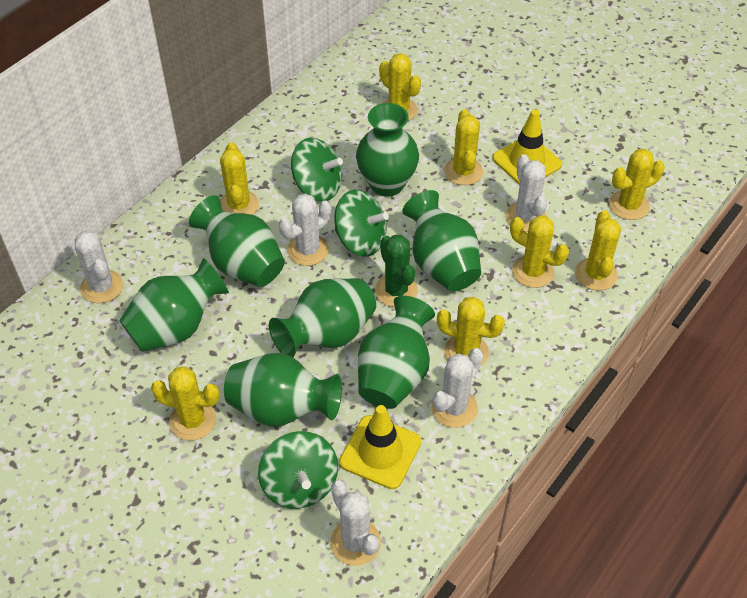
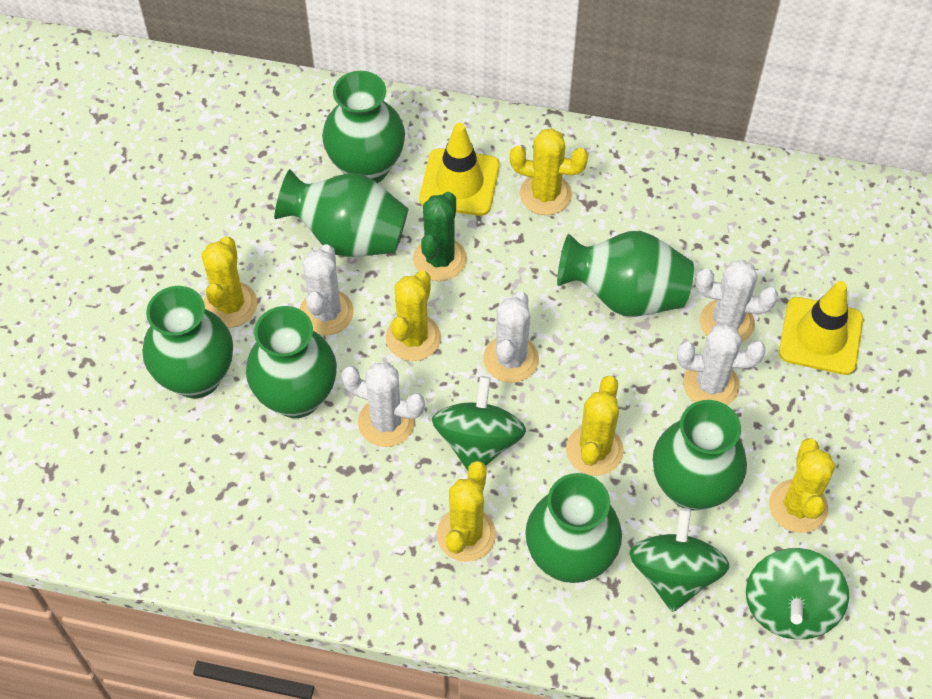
yellow cactus: [151,366,219,441] [220,142,259,215] [379,53,421,121] [437,297,505,366] [444,109,483,185] [510,215,569,288] [575,210,621,291] [609,149,664,220] = 8 -> [201,236,257,328] [386,271,441,361] [437,461,496,562] [510,128,588,215] [566,376,624,476] [769,438,835,533] = 6

